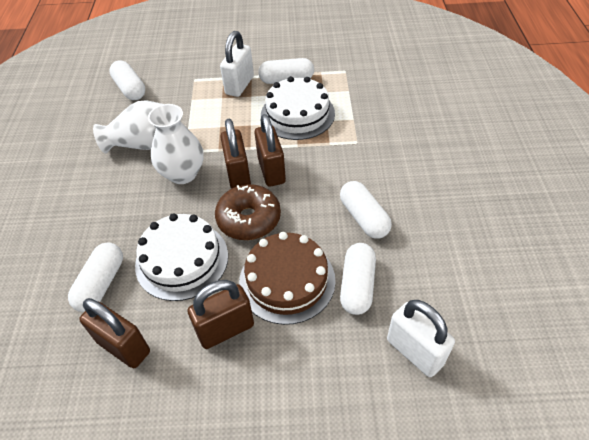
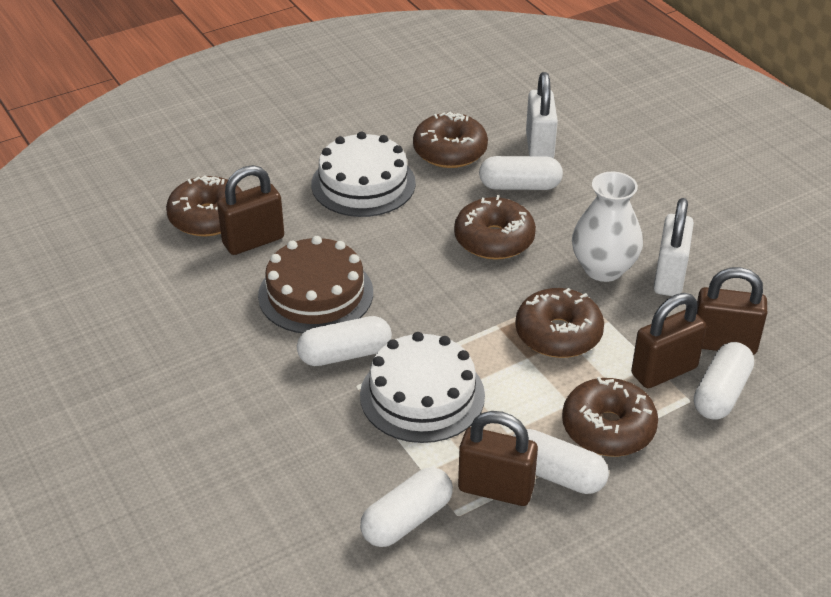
brown donut: [215,184,281,240] = 1 -> [166,175,242,236] [413,112,488,168] [454,195,536,260] [515,288,604,358] [562,377,658,456] = 5
white vase: [93,100,163,153] [148,104,203,184] = 2 -> [572,172,643,282] = 1

